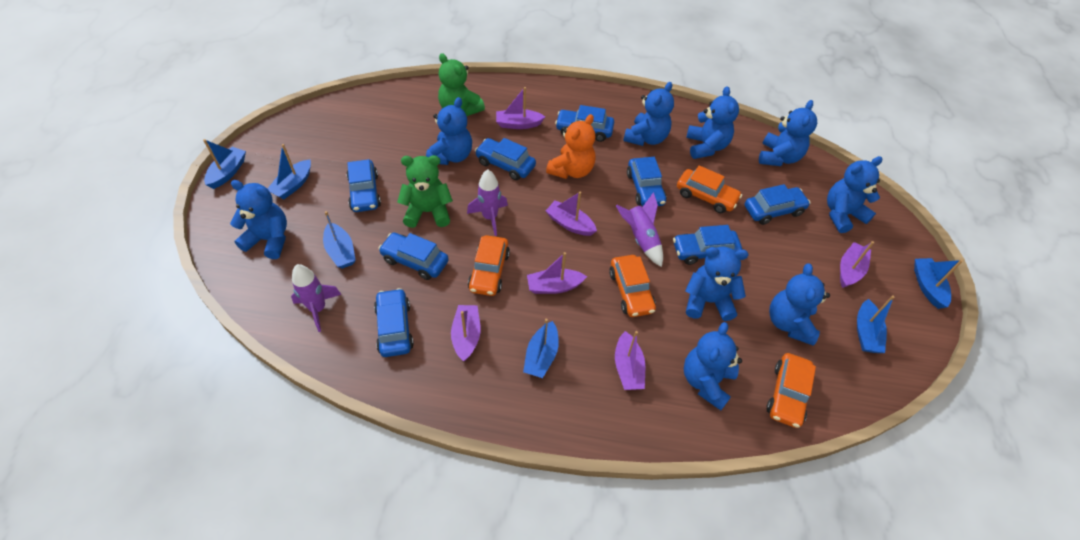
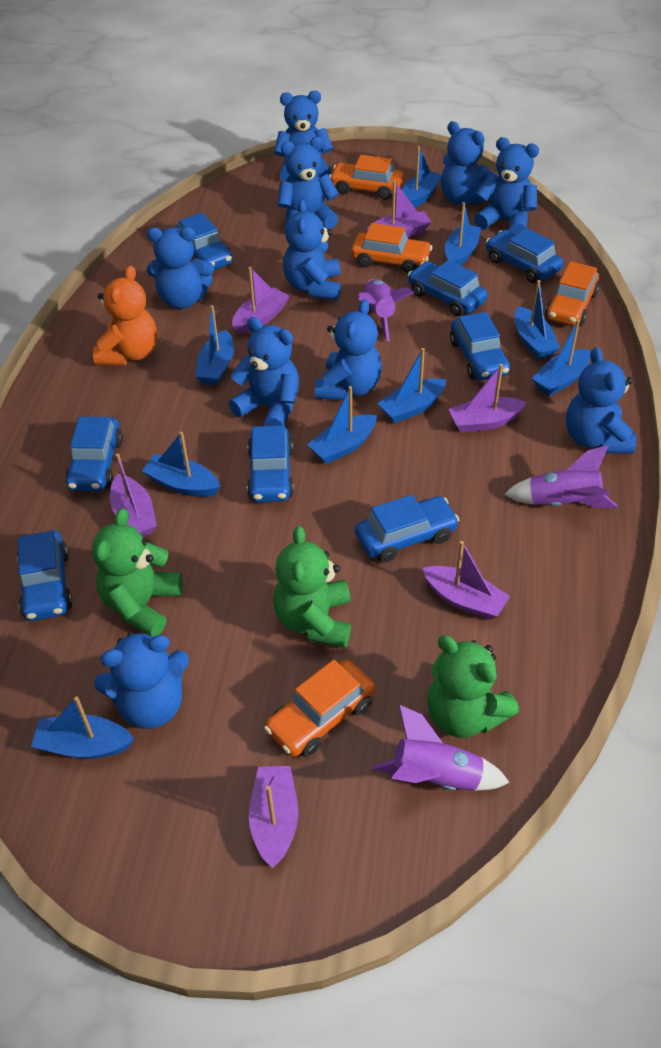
blue boat: [203,139,246,189] [267,144,311,199] [323,211,356,269] [523,319,559,378] [857,295,894,353] [914,258,963,309] = 6 -> [31,696,134,759] [142,432,220,497] [195,305,234,385] [307,386,377,464] [377,348,446,423] [402,146,442,208] [445,202,481,265] [515,280,560,359] [532,319,591,396] = 9
blue teddy bear: [230,180,287,259] [426,97,472,165] [623,82,674,146] [684,322,742,410] [685,247,748,321] [686,86,739,159] [759,100,817,166] [769,263,830,346] [827,156,883,233] = 9 -> [94,631,189,729] [147,227,214,309] [229,317,299,426] [274,91,333,182] [278,137,339,229] [283,199,341,300] [315,299,382,400] [441,121,498,205] [474,137,539,235] [566,347,636,454] = 10
green teddy bear: [397,155,453,228] [438,53,485,116] = 2 -> [92,508,183,637] [273,526,351,648] [427,635,519,738] = 3

